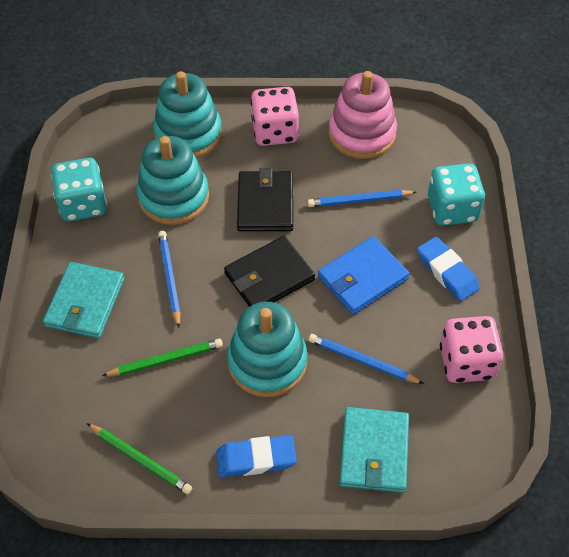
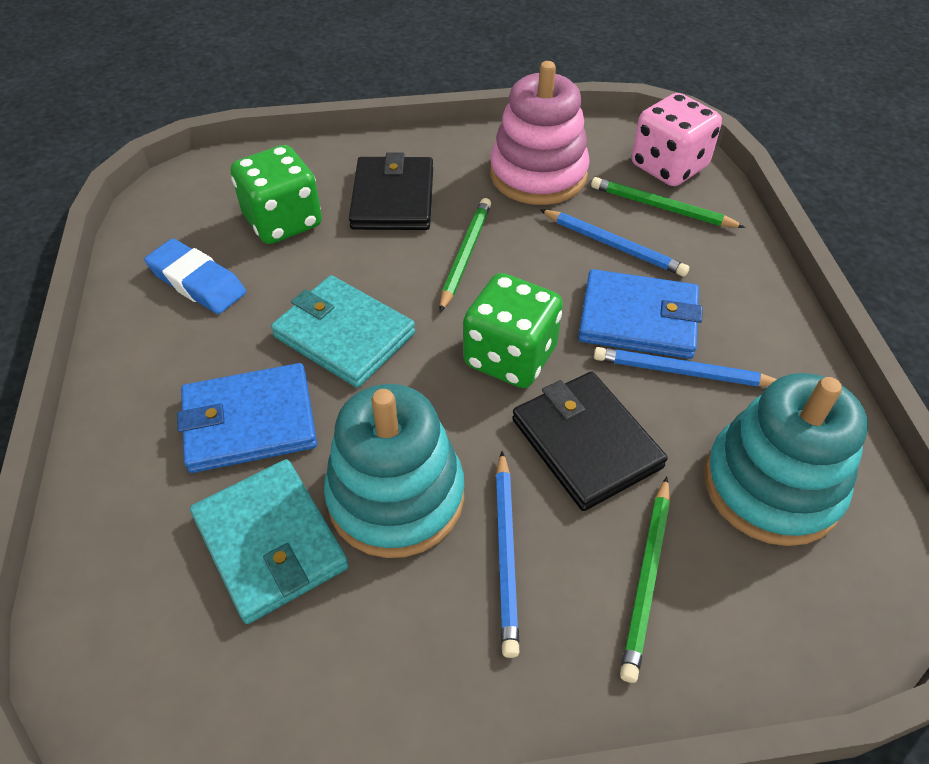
blue eraser: [216,435,297,477] [417,237,480,301] = 2 -> [144,239,246,314] = 1
blue wallet: [318,236,410,315] = 1 -> [177,363,317,473] [578,269,703,359] = 2
green dice: none = 0 -> [231,145,322,244] [463,273,563,388] = 2
green pencil: [87,423,192,494] [102,339,223,376] = 2 -> [440,198,491,312] [591,177,745,228] [620,476,670,683] = 3
pink dice: [251,87,299,146] [440,316,504,383] = 2 -> [631,93,722,186] = 1
turquoise dice: [51,158,107,221] [428,163,485,226] = 2 -> none = 0
turquoise stacking toy: [137,136,209,225] [153,71,222,158] [227,302,308,397] = 3 -> [324,384,464,558] [704,373,868,546] = 2

